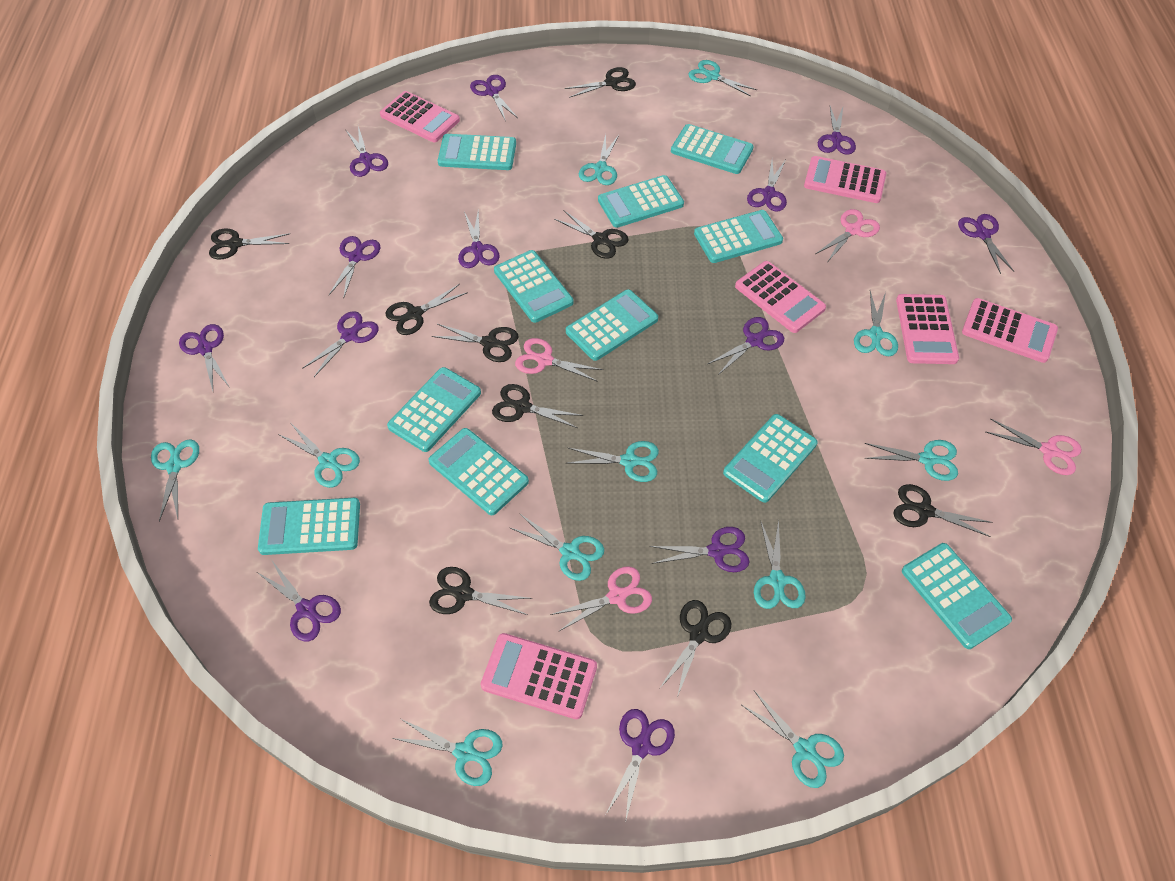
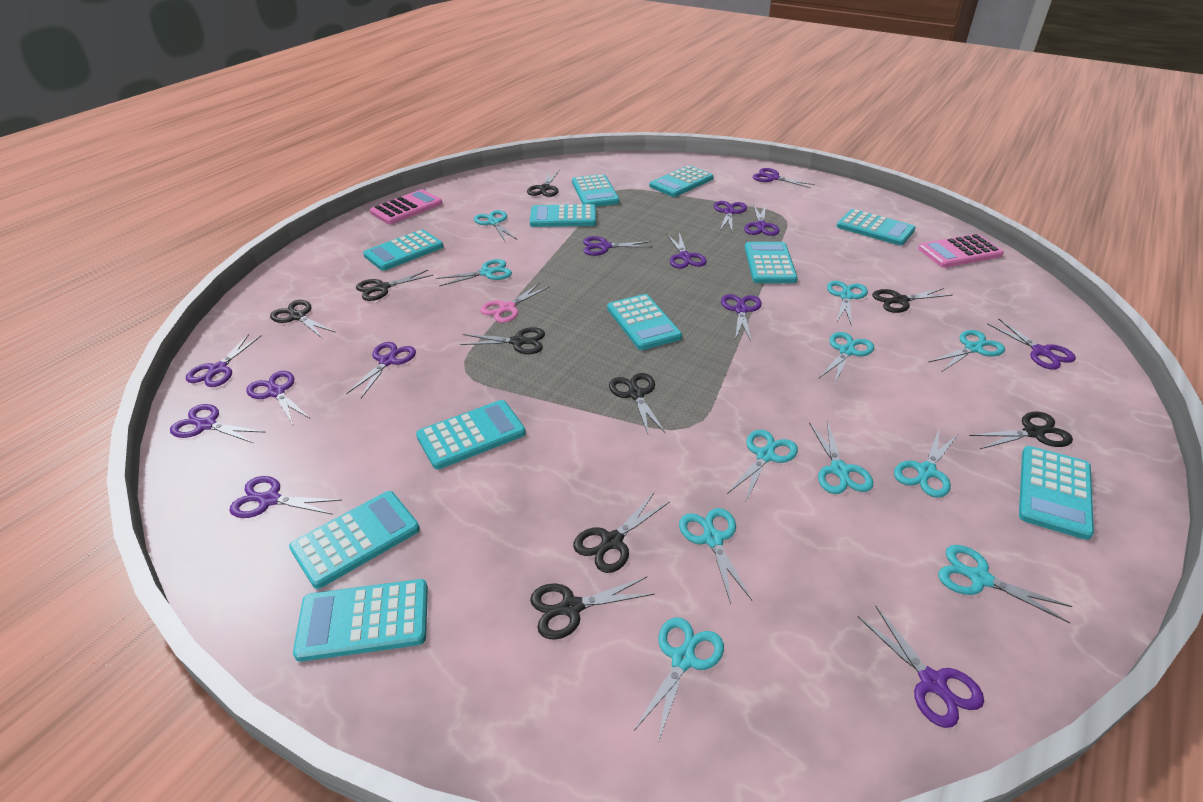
pink calculator: [380,91,460,142] [480,633,597,719] [735,261,826,333] [804,156,886,203] [896,294,959,364] [962,298,1058,363] = 6 -> [370,189,443,225] [918,234,1004,268] = 2
pink scissors: [515,338,603,382] [551,566,652,632] [816,209,880,261] [985,418,1082,475] = 4 -> [480,283,550,323] = 1

